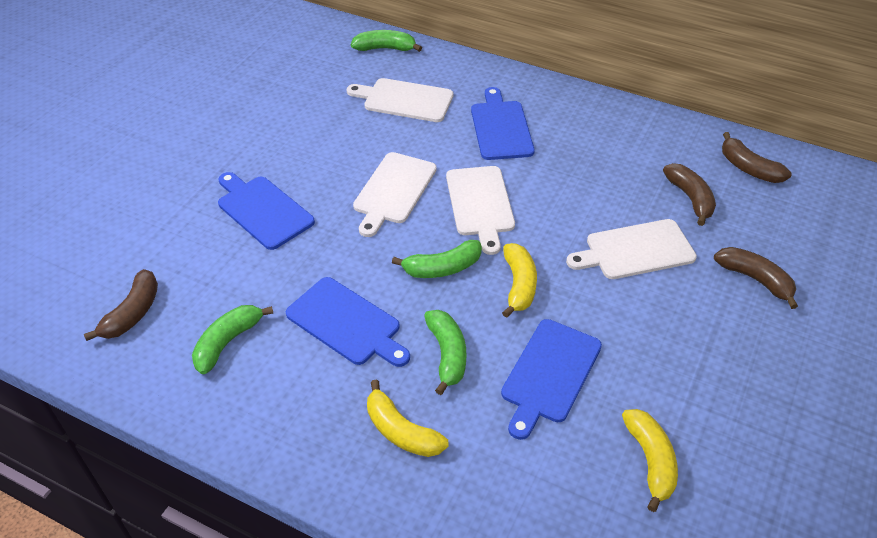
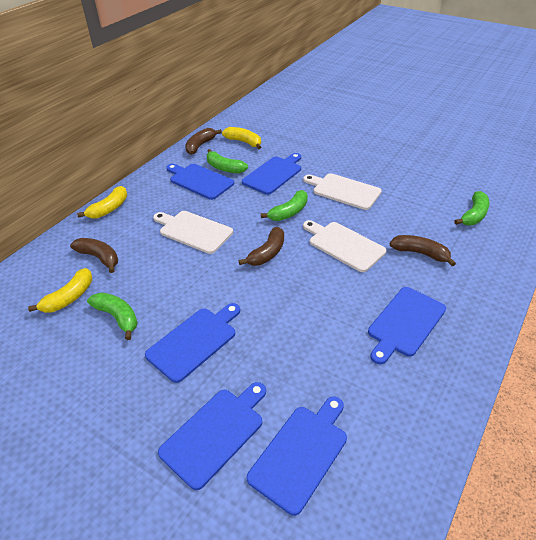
blue cutting board: [218,172,315,250] [286,277,410,367] [471,87,535,160] [501,319,602,440] = 4 -> [145,303,240,383] [158,382,266,490] [166,164,234,200] [242,153,301,195] [247,396,347,516] [368,287,446,364] = 6
white cutting board: [346,78,454,122] [353,152,437,237] [446,166,515,255] [566,219,697,279] = 4 -> [153,211,233,254] [303,173,382,210] [303,220,387,272] = 3

